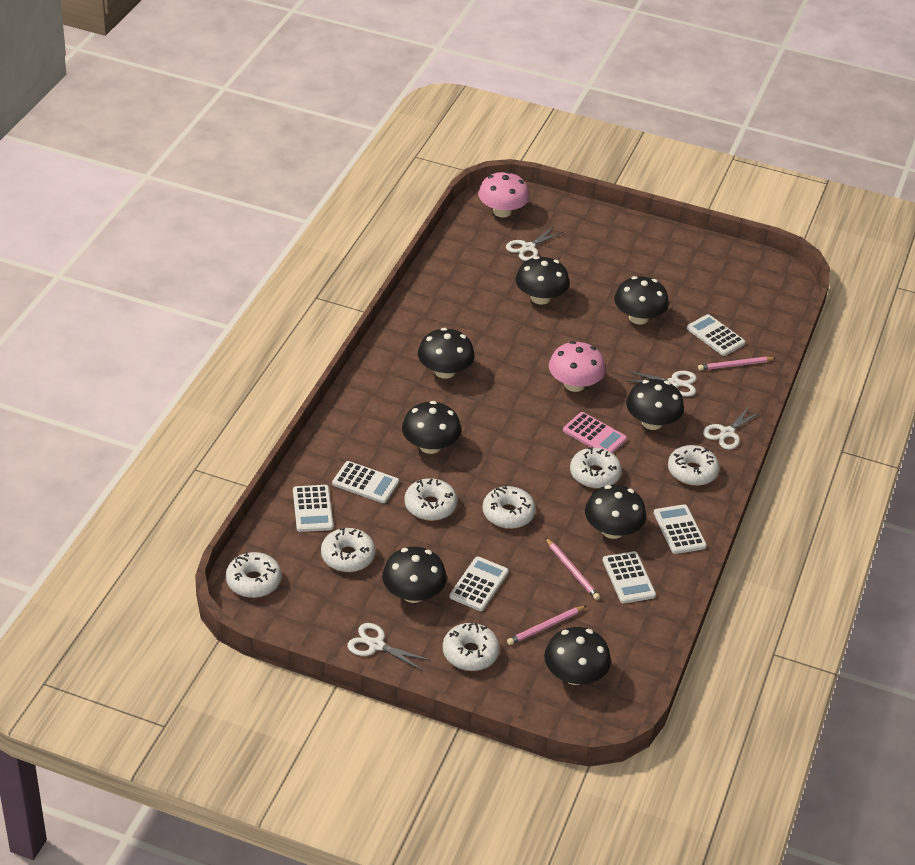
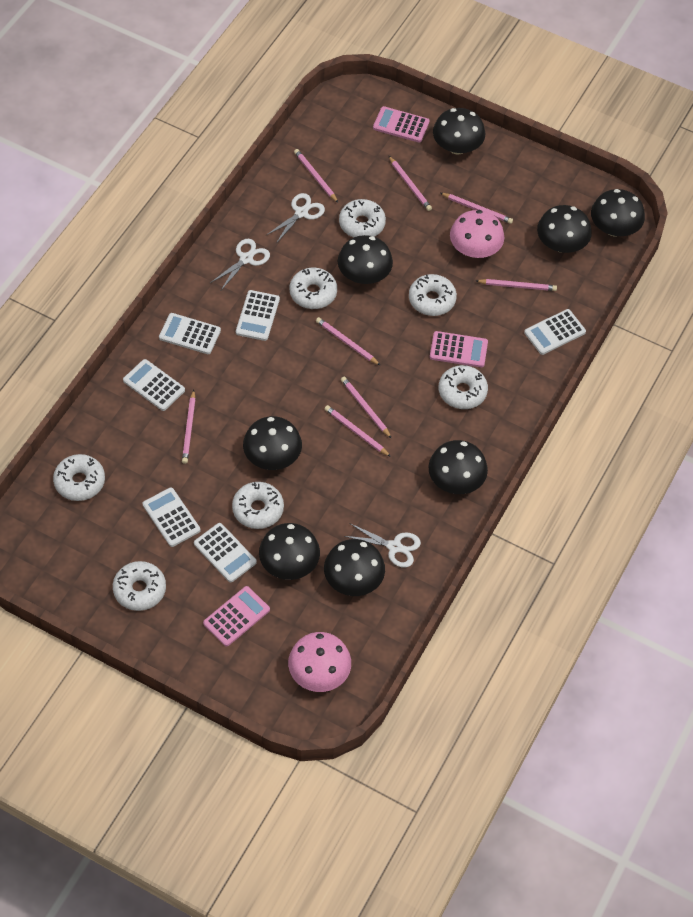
pink calculator: [563,412,627,453] = 1 -> [203,586,270,647] [373,106,430,143] [430,331,488,367] = 3
pink pencil: [507,606,586,645] [545,537,600,600] [698,357,776,370] = 3 -> [182,390,196,464] [294,149,338,203] [316,317,381,366] [325,405,391,457] [341,377,391,438] [389,156,432,211] [440,193,513,224] [476,279,557,291] = 8
white scissors: [347,623,431,671] [506,226,564,261] [626,371,697,397] [703,406,762,450] = 4 -> [210,239,270,290] [267,193,325,243] [344,523,421,568] = 3

